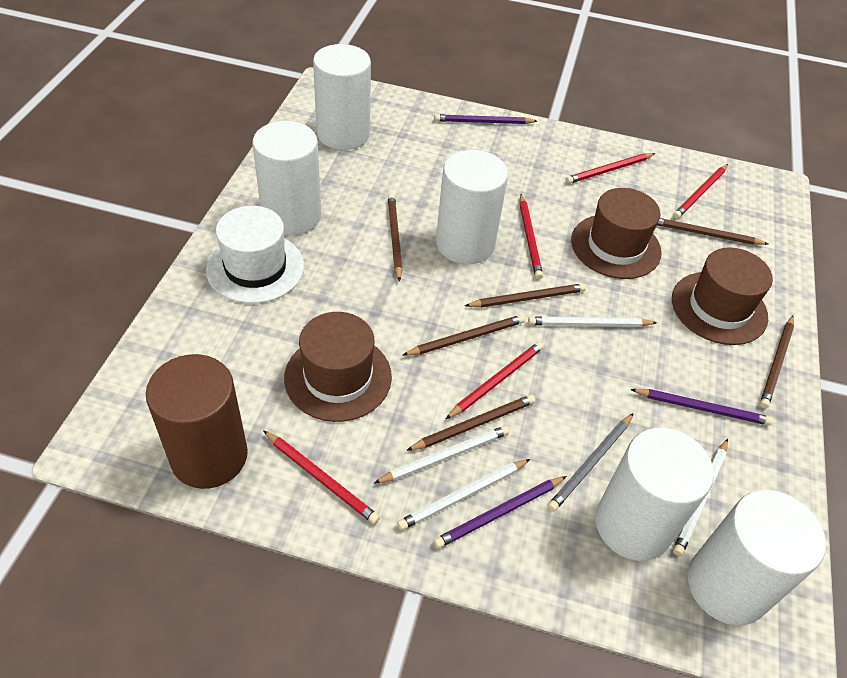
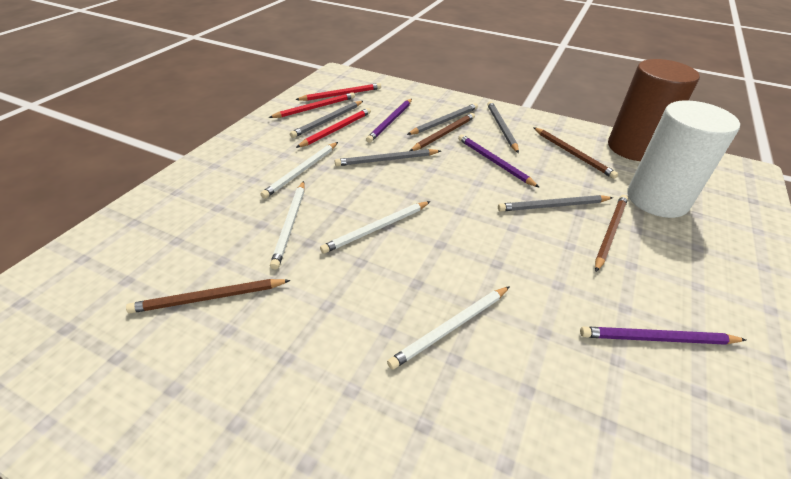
brown hat: [284,312,392,422] [571,188,662,279] [672,247,773,345] = 3 -> none = 0
brown pencil: [388,194,402,282] [403,315,525,356] [406,395,535,451] [465,283,586,308] [657,218,768,245] [760,315,794,408] = 6 -> [126,279,291,313] [410,113,475,151] [533,127,618,179] [595,195,628,272] = 4
grey pencil: [547,414,633,512] = 1 -> [290,101,363,138] [335,149,441,166] [407,103,478,135] [487,101,519,153] [498,195,613,212] = 5
red pencil: [263,430,380,524] [446,342,544,419] [519,194,543,279] [566,153,655,184] [673,164,728,219] = 5 -> [269,92,355,118] [295,83,381,101] [296,108,371,148] = 3
white cylinder: [252,121,321,235] [313,44,371,150] [436,150,508,264] [596,428,714,561] [688,490,826,626] = 5 -> [628,100,740,218] = 1
white hat: [206,206,304,303] = 1 -> none = 0

